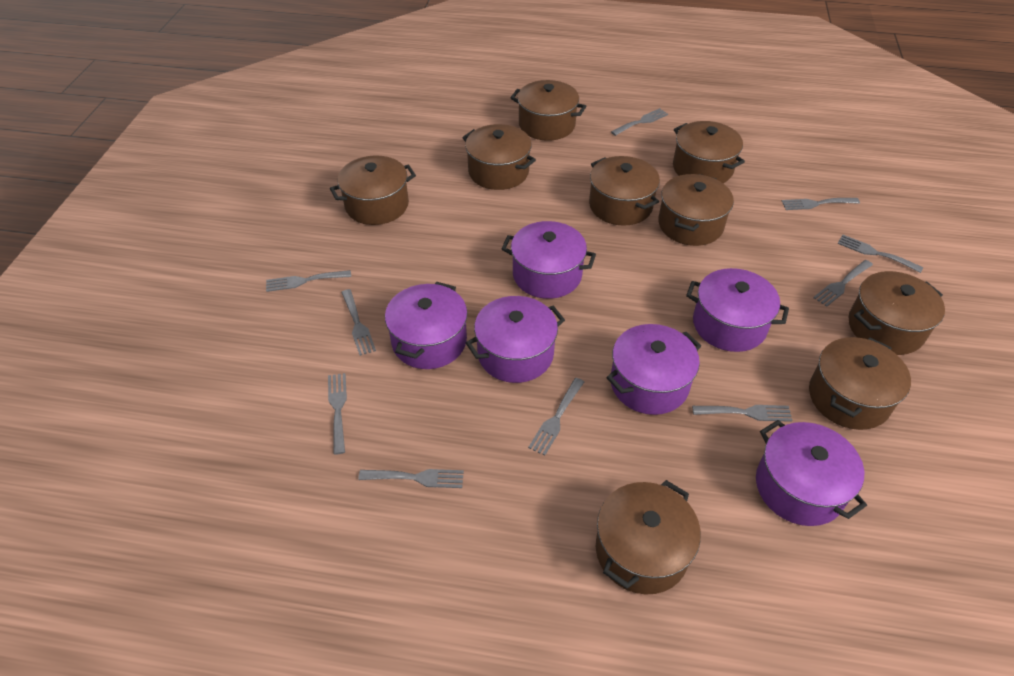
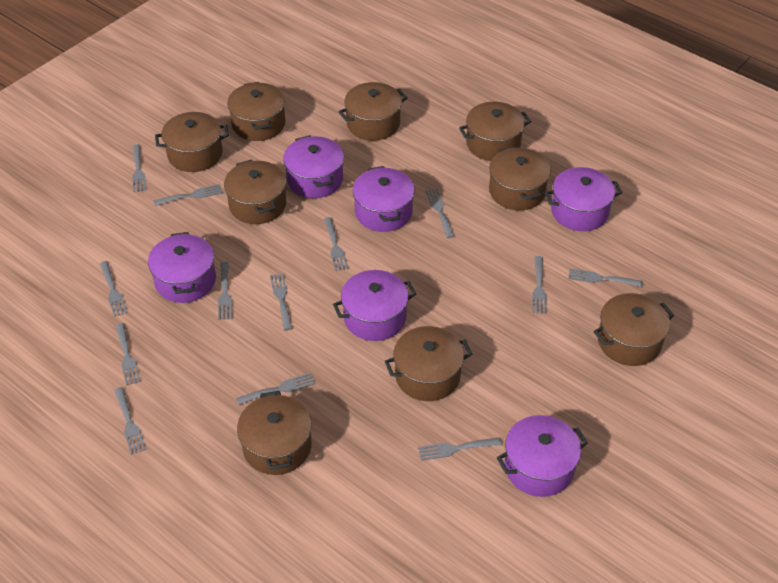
grey fork: [266,270,351,292] [328,373,347,454] [341,289,376,356] [358,469,464,488] [528,378,584,456] [611,108,668,136] [692,405,793,422] [782,198,860,210] [813,260,873,307] [837,235,923,273] = 10 -> [100,261,128,317] [114,387,146,455] [115,323,141,386] [132,144,146,192] [153,184,223,206] [218,262,232,320] [236,372,315,405] [270,273,292,330] [324,217,349,271] [418,438,502,461] [425,188,454,238] [532,256,547,314] [568,268,643,287] = 13

